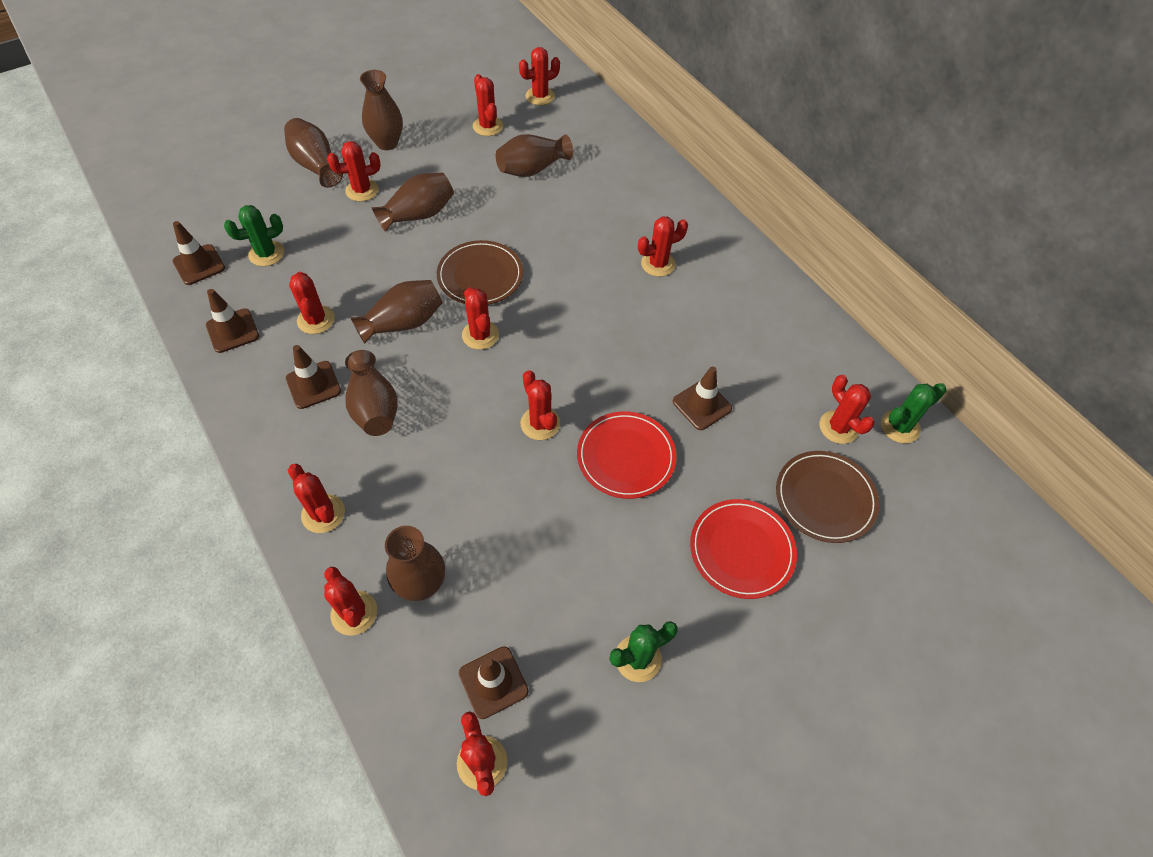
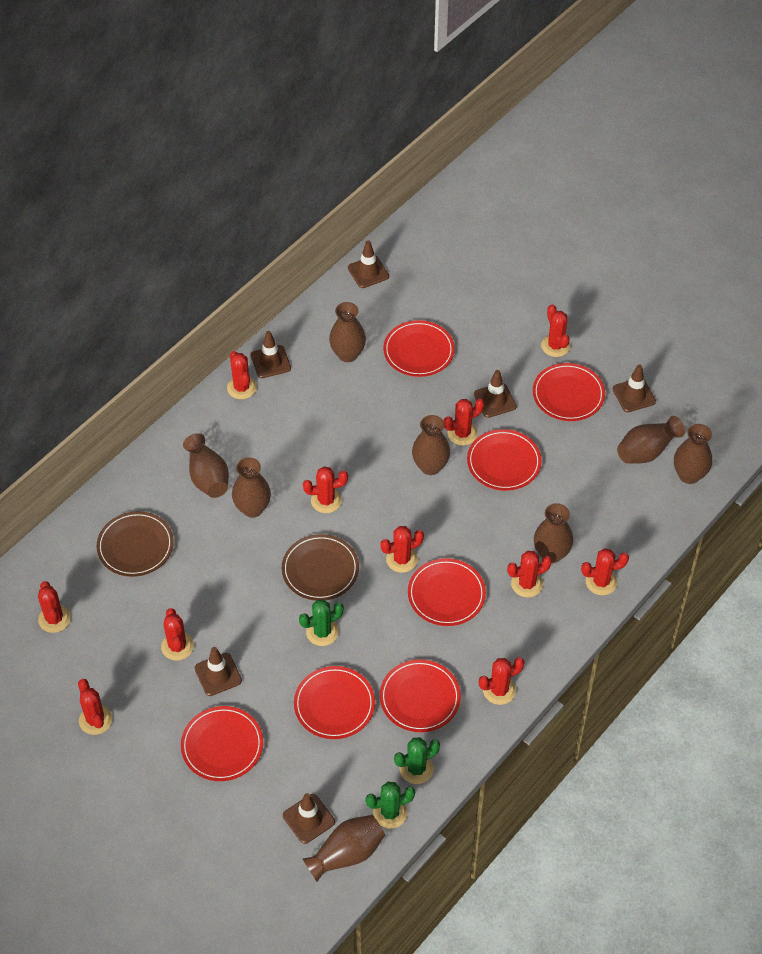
brown traffic cone: [173,221,225,285] [206,289,259,353] [286,345,341,409] [459,646,529,719] [673,366,732,430] = 5 -> [195,647,242,696] [251,331,291,378] [283,793,335,844] [348,240,389,288] [474,370,517,418] [613,364,656,412] = 6
brown vase: [284,118,343,188] [345,350,398,436] [350,280,443,343] [360,70,403,150] [372,173,454,232] [385,526,445,601] [496,134,573,177] = 7 -> [183,433,229,498] [232,458,271,518] [303,815,385,882] [329,302,366,362] [412,415,450,475] [534,503,573,563] [617,416,685,464] [674,424,712,484] = 8
red plate: [577,411,677,499] [690,499,797,599] = 2 -> [181,706,263,781] [294,666,375,739] [380,659,461,732] [383,320,455,377] [408,558,486,626] [467,429,542,491] [533,363,605,421] = 7

